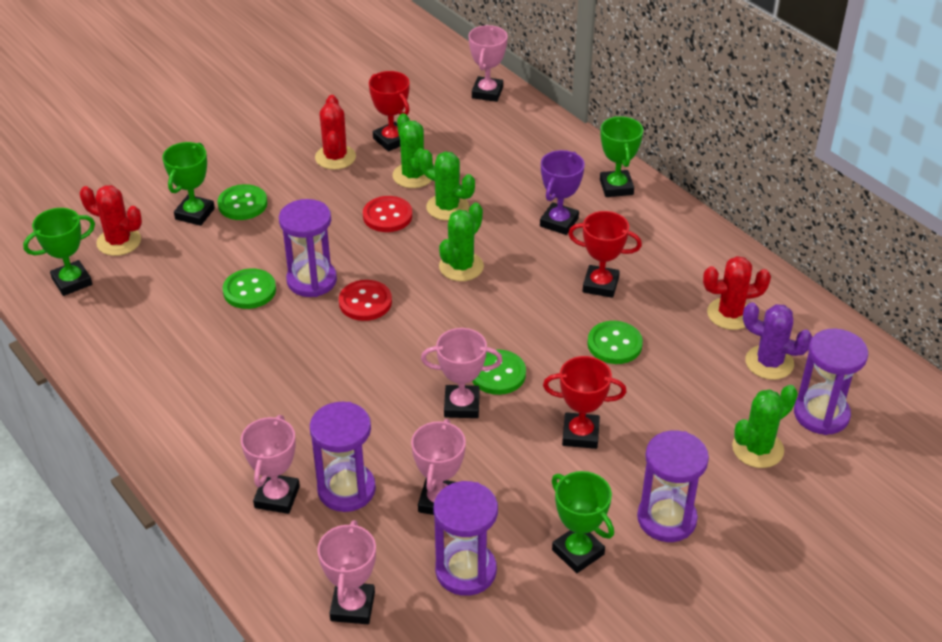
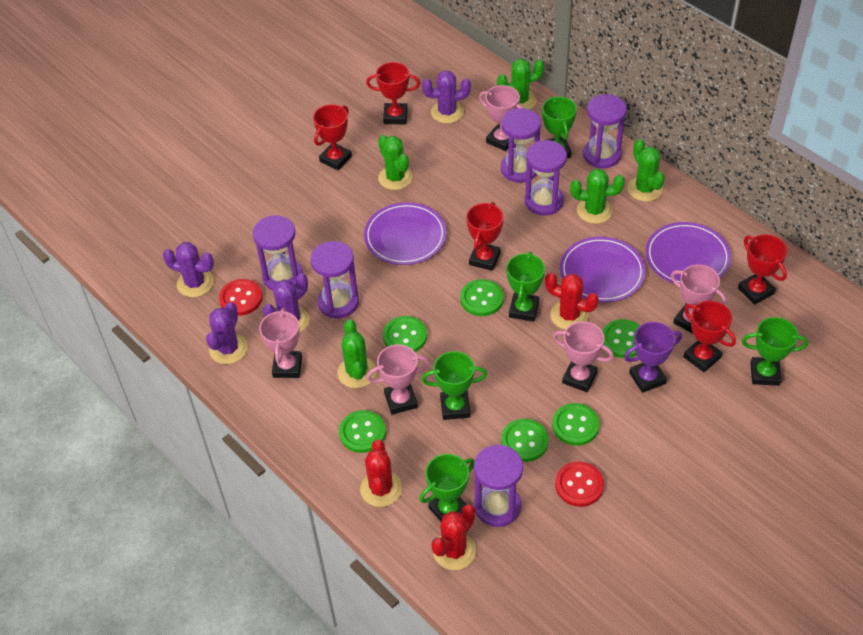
green button: [217,184,267,220] [223,268,276,309] [472,349,526,395] [587,321,643,364] = 4 -> [339,410,386,453] [383,316,427,352] [460,279,504,316] [501,419,549,462] [552,403,599,446] [602,319,640,358] = 6
green cactus: [393,113,432,188] [419,150,475,221] [439,203,484,281] [732,385,798,468] = 4 -> [338,319,377,388] [378,135,413,190] [497,59,545,110] [570,168,625,224] [627,139,665,202] = 5
green trophy: [23,208,95,296] [162,142,215,226] [552,471,614,573] [600,116,643,197] = 4 -> [420,454,474,522] [422,351,487,420] [506,252,545,322] [542,96,577,158] [742,317,808,386] = 5
purple cactus: [743,302,812,380] = 1 -> [163,242,214,297] [206,302,248,364] [263,273,309,333] [422,70,471,124] = 4
purple hourglass: [279,199,337,297] [310,402,376,512] [434,481,498,596] [637,430,709,542] [794,328,868,435] = 5 -> [253,215,303,290] [310,241,359,318] [474,445,523,527] [501,108,541,183] [525,140,567,215] [583,94,627,168] = 6
purple plate: none = 0 -> [364,202,447,265] [560,237,646,302] [645,222,731,284] = 3
red trophy: [369,71,410,151] [543,356,627,449] [568,211,642,298] = 3 -> [313,104,352,170] [366,62,420,124] [466,202,504,271] [683,301,736,372] [738,235,787,305] = 5

